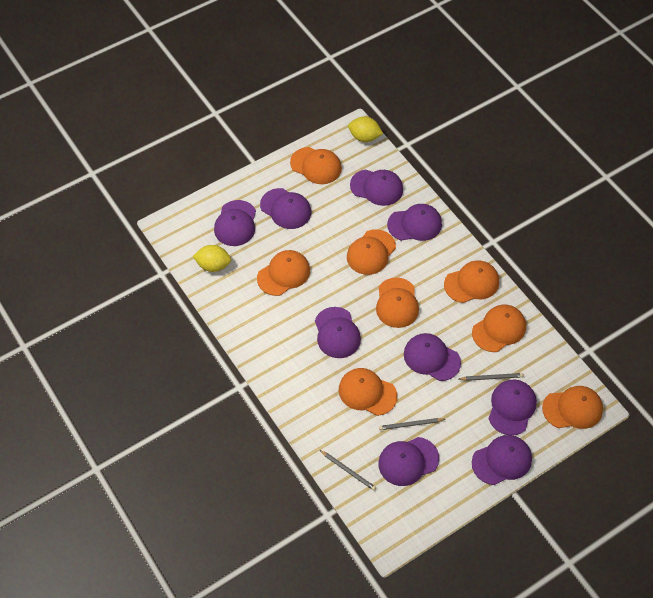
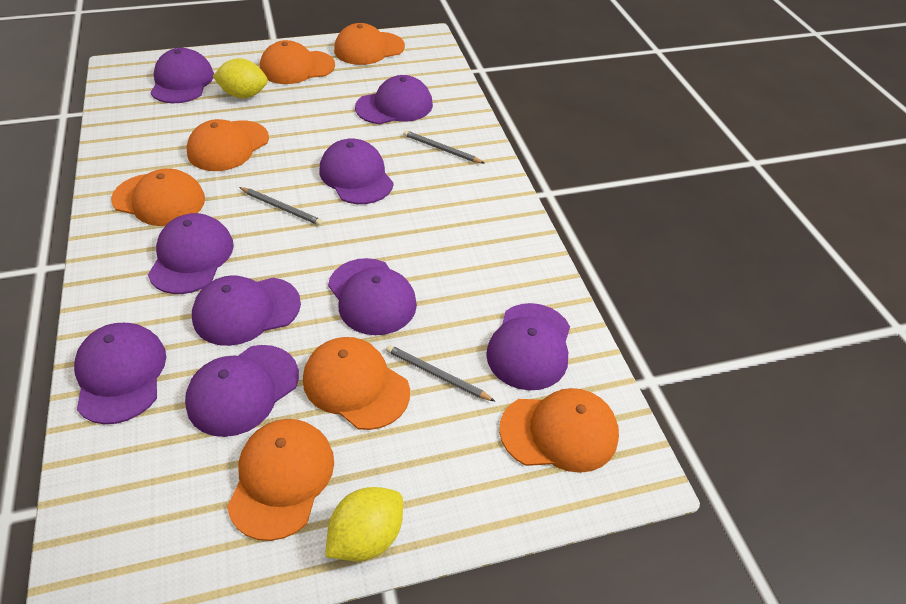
orange cap: [257,250,310,296] [290,147,342,184] [339,368,397,416] [347,229,396,275] [376,277,419,328] [444,261,499,303] [472,305,526,352] [542,386,603,429] = 8 -> [111,169,205,226] [187,119,269,171] [227,419,334,541] [260,40,335,84] [303,337,410,430] [334,23,405,65] [499,388,619,473] = 7

